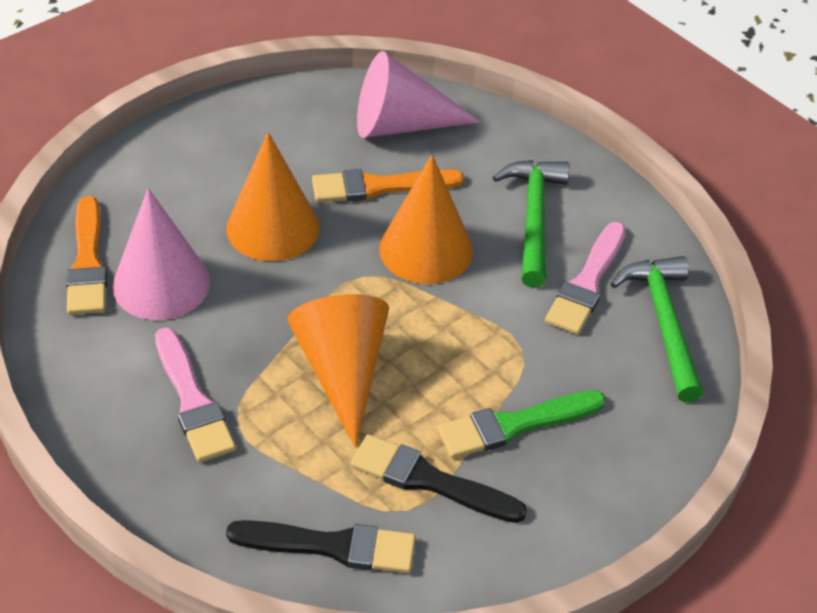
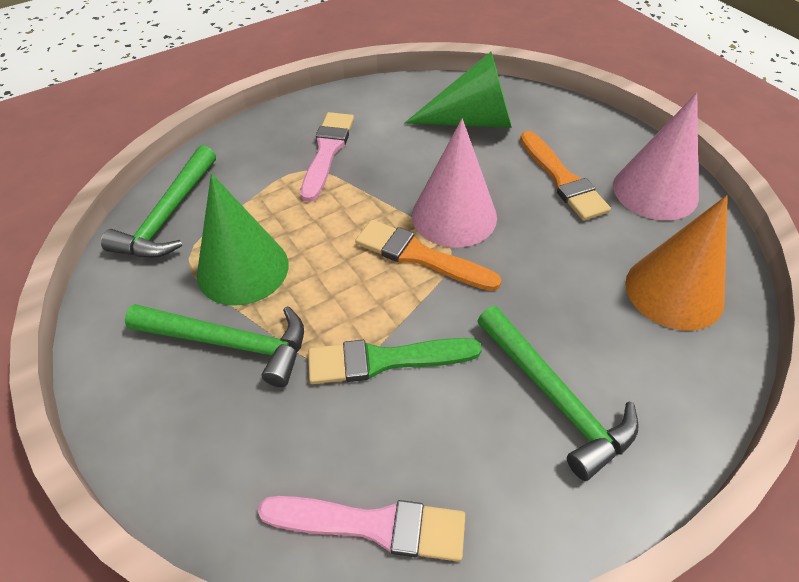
black brush: [226,520,416,573] [350,434,527,523] = 2 -> none = 0
green cone: none = 0 -> [197,173,289,306] [404,52,512,128] = 2
green hammer: [492,160,569,288] [611,256,704,402] = 2 -> [101,145,216,258] [125,304,304,387] [477,306,639,481] = 3
orange cone: [226,132,320,261] [288,294,389,448] [379,155,473,284] = 3 -> [625,195,728,331] = 1

